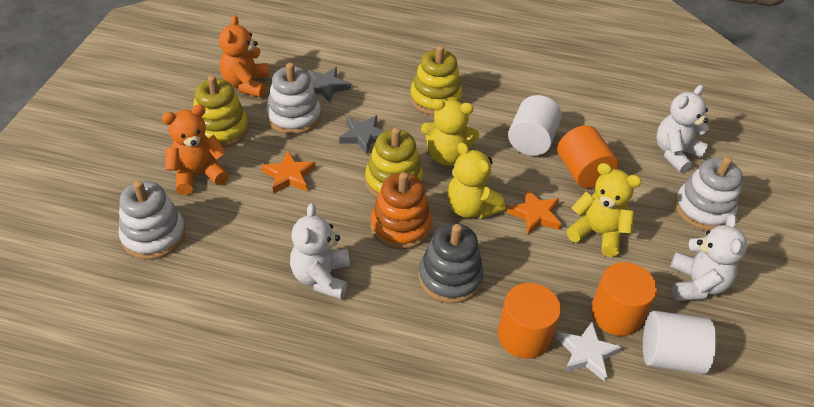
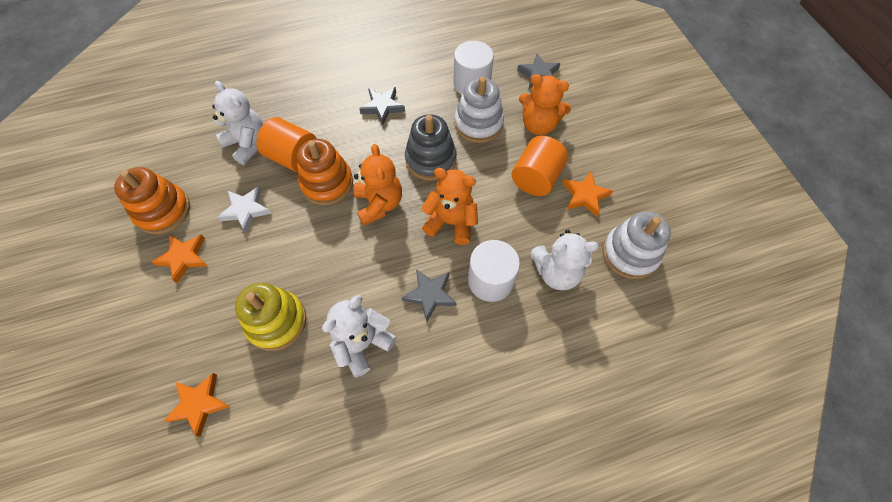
grey star: [308,67,351,103] [339,115,385,155] = 2 -> [359,87,405,125] [402,269,457,321] [517,54,561,89] = 3
orange cylinder: [498,283,561,359] [557,125,619,189] [591,262,657,336] = 3 -> [256,117,317,172] [512,136,568,196] = 2
orange stacking toy: [371,172,432,249] = 1 -> [114,167,190,234] [297,139,353,205] = 2
orange star: [261,151,316,194] [507,189,561,235] = 2 -> [151,234,208,283] [164,373,230,437] [562,171,613,217] = 3
orange teddy bear: [162,104,229,195] [219,15,270,97] = 2 -> [354,144,402,226] [421,168,478,245] [519,74,571,135] = 3
white stacking toy: [119,180,186,260] [266,63,321,135] [675,157,743,231] = 3 -> [454,76,504,143] [603,211,671,279] = 2
yellow stacking toy: [193,75,249,148] [365,127,423,198] [410,45,462,115] = 3 -> [235,283,306,351] = 1
yellow teddy bear: [421,99,479,166] [447,142,505,219] [566,163,642,257] = 3 -> none = 0

